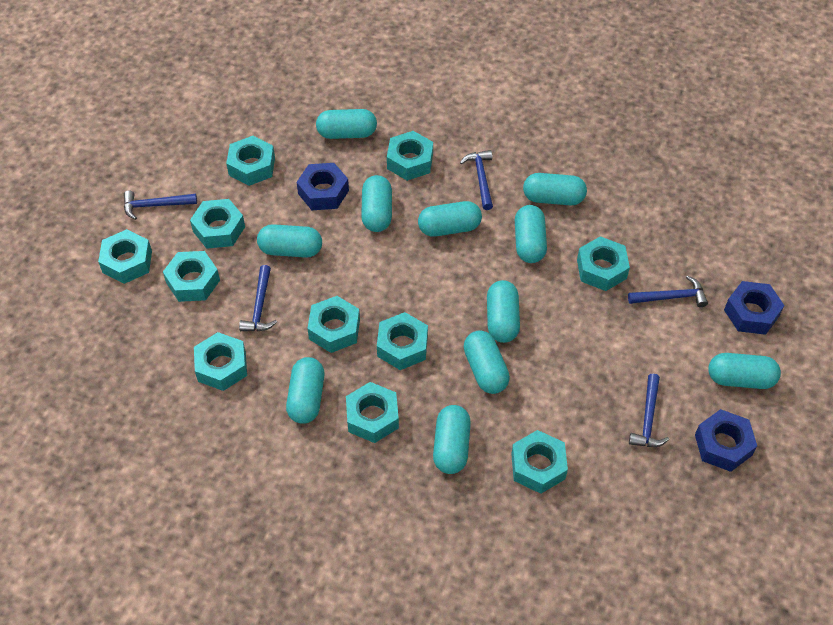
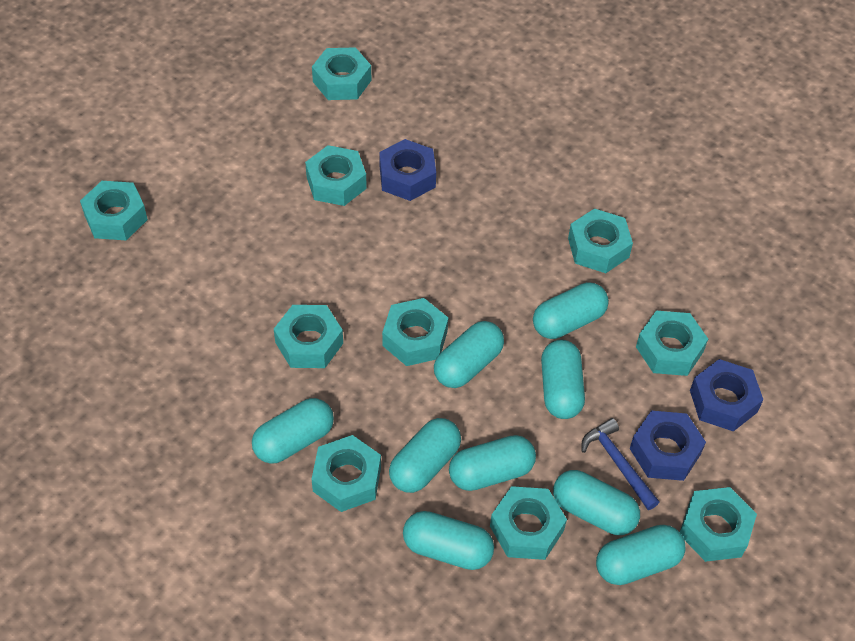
blue hammer: [124,191,197,220] [239,265,277,331] [460,150,493,210] [628,276,708,307] [629,374,669,447] = 5 -> [581,418,659,510] = 1
turquoise capsule: [257,224,322,258] [286,357,325,424] [316,109,377,139] [361,175,392,232] [418,201,482,237] [433,405,471,474] [464,330,510,394] [487,280,520,343] [515,205,547,263] [523,173,587,205] [708,353,781,389] = 11 -> [252,398,334,464] [389,418,461,493] [403,511,494,570] [434,321,504,388] [449,435,536,491] [533,282,609,339] [541,340,585,419] [553,470,640,535] [596,525,686,585] = 9
turquoise nut: [98,229,152,284] [163,251,220,302] [190,199,245,249] [194,332,247,391] [226,136,275,186] [307,296,360,353] [346,382,399,443] [377,312,428,370] [387,131,433,181] [511,430,568,494] [577,236,630,291] = 11 -> [80,181,148,240] [274,305,343,368] [305,145,367,206] [312,47,371,100] [312,435,381,512] [382,298,448,366] [490,486,567,560] [568,208,633,273] [636,311,708,376] [680,487,757,562] = 10

